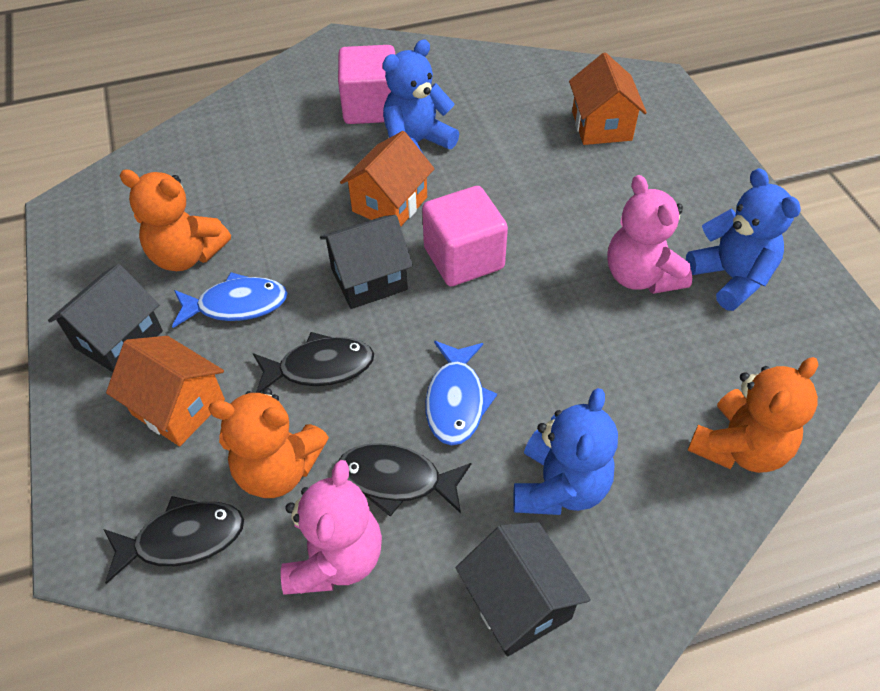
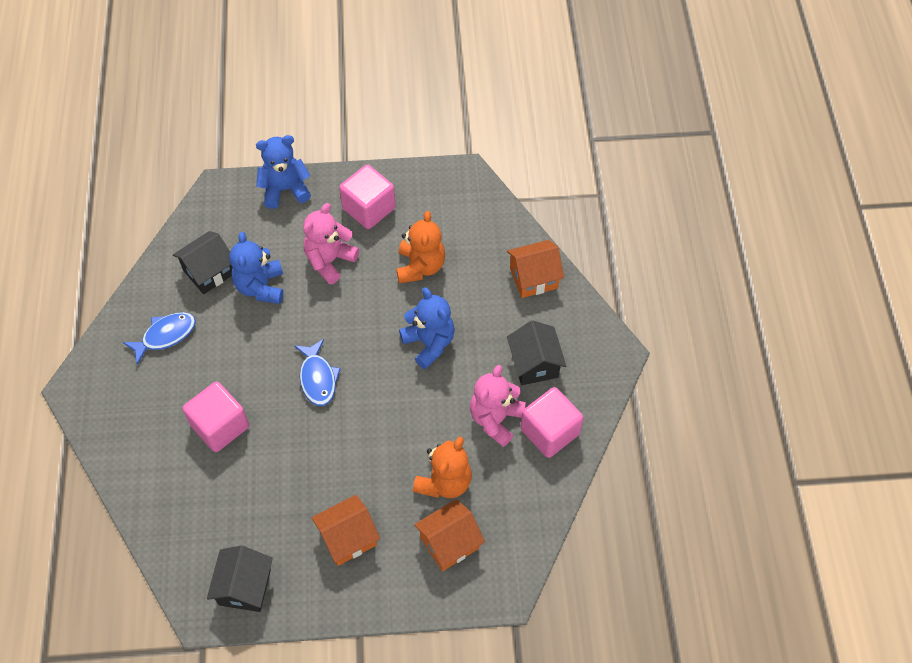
black fish: [104,496,244,584] [253,332,374,393] [338,443,471,516] = 3 -> none = 0
orange teddy bear: [119,169,231,271] [208,388,329,498] [687,357,818,473] = 3 -> [397,211,445,283] [413,437,472,498] = 2
pink cube: [338,45,395,124] [422,186,508,286] = 2 -> [182,381,249,452] [339,164,396,229] [520,387,584,458] = 3

